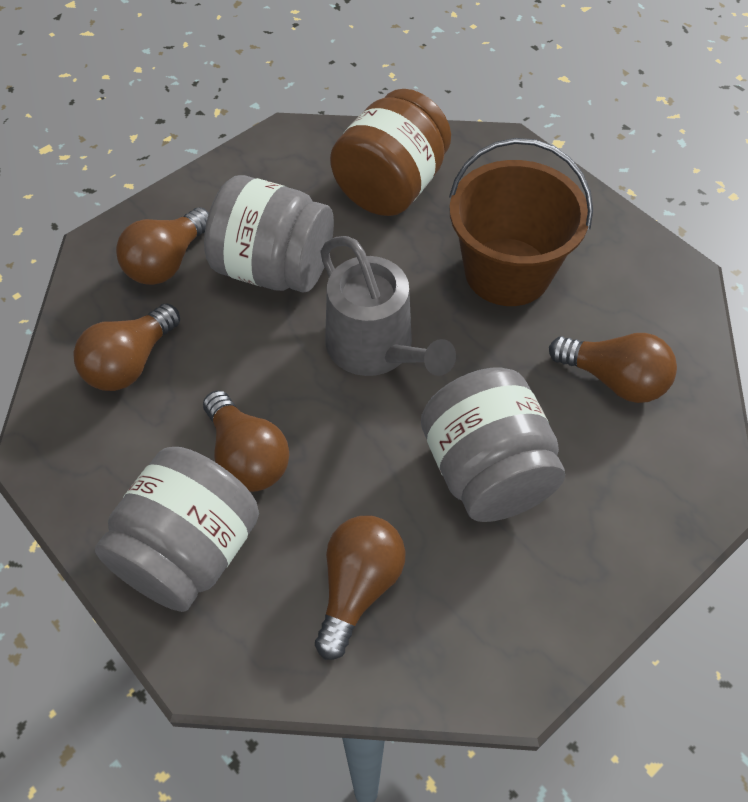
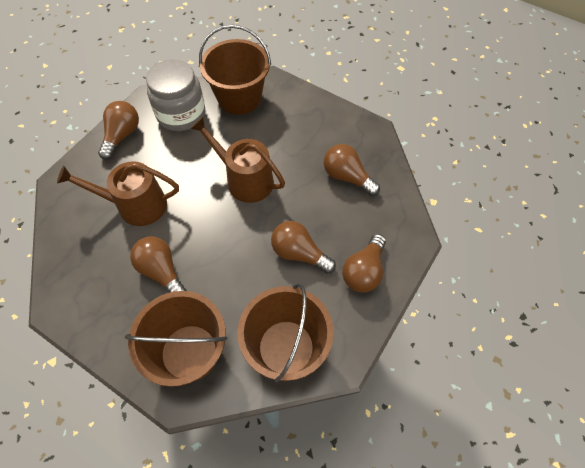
brown bucket: [449,138,593,306] = 1 -> [125,291,227,387] [199,25,271,115] [237,284,334,382] = 3
brown jar: [330,89,451,216] = 1 -> none = 0
brown watering can: none = 0 -> [57,161,179,226] [190,117,285,203] = 2
grey jar: [95,447,259,612] [204,175,334,292] [421,368,565,522] = 3 -> [146,60,205,131] = 1
grey watering can: [320,236,456,376] = 1 -> none = 0

